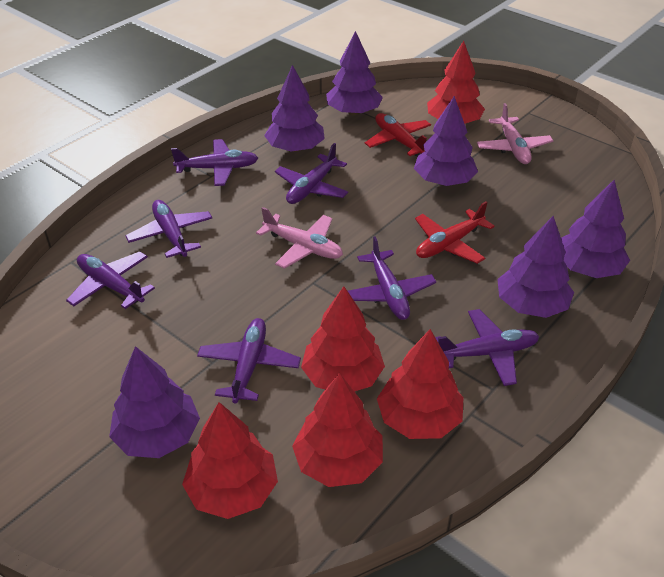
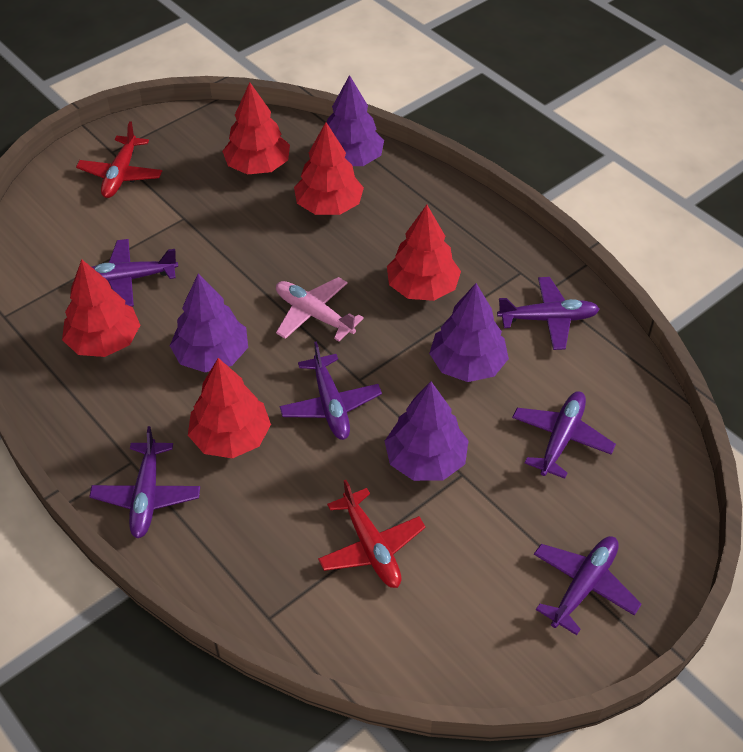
pink plane: [256,207,343,269] [477,103,553,164] = 2 -> [276,277,364,341] = 1
purple plane: [66,251,155,309] [125,200,213,258] [171,139,258,186] [197,318,301,404] [275,143,348,204] [348,236,436,320] [435,309,539,386] = 7 -> [89,426,200,538] [92,239,178,307] [279,341,382,440] [497,277,600,350] [512,391,616,479] [534,536,642,635] = 6
purple tree: [109,346,200,458] [264,65,325,152] [326,31,383,115] [414,96,478,186] [497,216,574,318] [561,180,630,278] = 6 -> [170,273,248,372] [327,75,384,166] [385,382,469,481] [429,283,509,382] = 4

